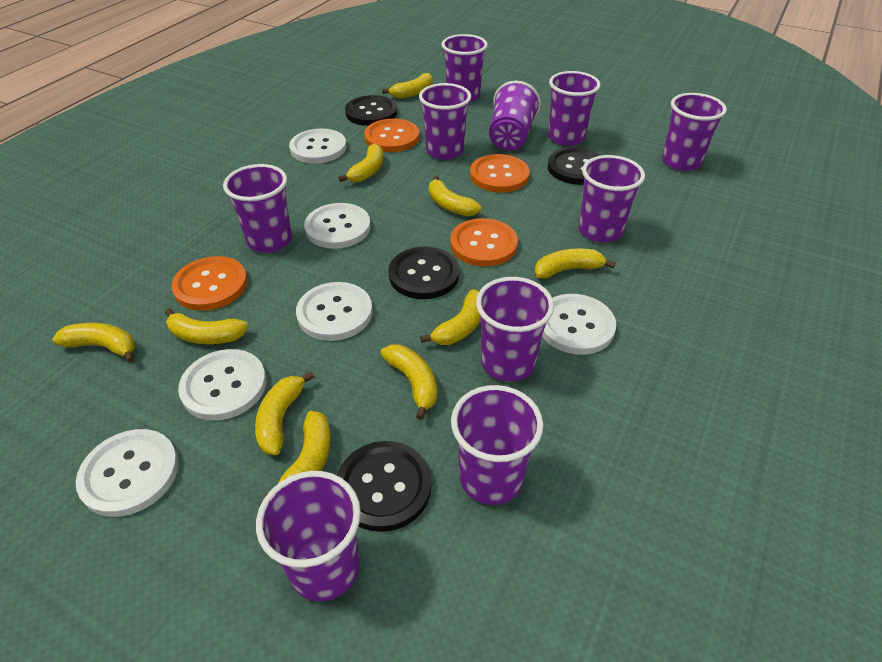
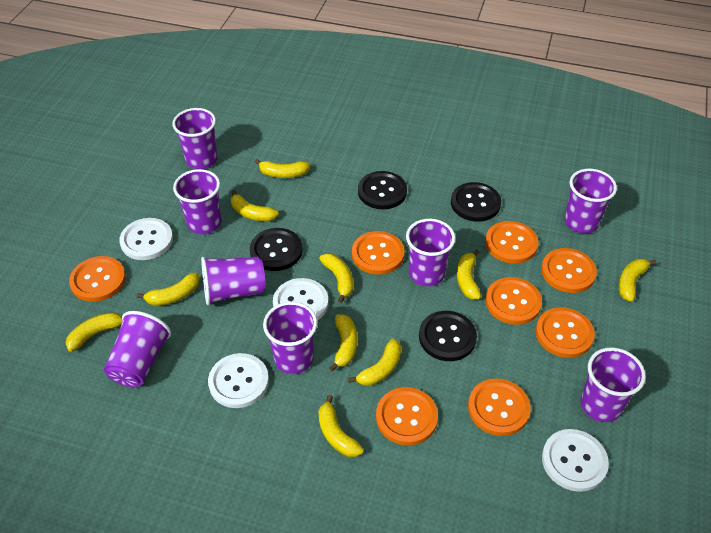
orange button: [171,256,248,311] [364,119,419,152] [450,218,518,267] [470,154,530,193] = 4 -> [69,256,126,302] [352,231,405,275] [376,387,438,445] [468,379,531,436] [485,221,538,263] [486,277,542,325] [536,307,595,358] [541,248,597,293] = 8
purple cup: [223,164,292,253] [256,471,361,601] [419,83,471,160] [442,34,488,102] [451,385,544,505] [476,277,554,382] [489,81,541,151] [548,71,601,146] [579,155,645,242] [662,93,727,171] = 10 -> [104,311,171,387] [172,108,217,169] [173,169,222,234] [201,257,265,305] [263,302,317,374] [406,219,456,286] [565,169,617,233] [581,347,646,422] = 8
white button: [76,429,179,517] [178,349,266,420] [289,128,346,164] [296,282,372,341] [304,203,371,249] [542,294,616,355] = 6 -> [119,218,173,260] [208,353,269,408] [273,278,328,321] [542,429,609,492] = 4

